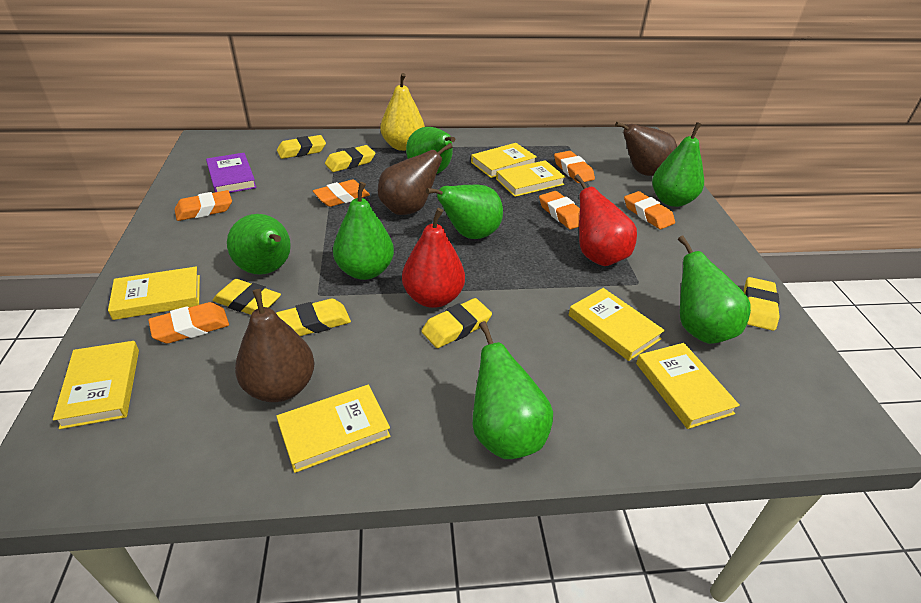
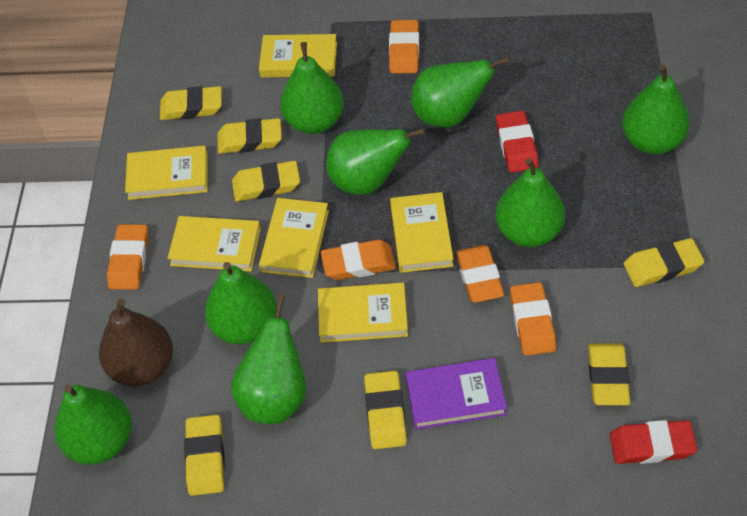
brown pear: [235,289,315,402] [378,143,453,215] [615,122,677,176] = 3 -> [99,299,173,387] = 1
green pear: [227,214,291,275] [333,182,394,280] [406,127,455,174] [426,185,503,239] [473,321,553,459] [652,122,704,207] [678,235,751,344] = 7 -> [55,385,132,465] [205,262,277,345] [231,294,307,424] [280,42,344,134] [326,128,425,195] [411,56,510,128] [496,158,565,247] [622,64,690,154] = 8
orange eraser: [148,302,229,343] [174,190,232,221] [313,180,370,207] [539,191,580,229] [554,151,595,183] [624,191,675,229] = 6 -> [107,224,149,290] [321,240,396,280] [389,20,419,74] [456,245,504,303] [510,282,556,356] = 5
red eraser: none = 0 -> [496,111,539,173] [610,420,697,464] = 2
red pear: [402,208,465,308] [574,174,637,266] = 2 -> none = 0
yellow book: [53,341,139,429] [108,267,200,320] [276,384,391,473] [471,143,537,178] [496,160,565,197] [569,288,665,361] [636,343,740,429] = 7 -> [125,146,208,200] [167,216,261,271] [259,34,337,77] [259,198,329,278] [318,282,408,343] [390,192,453,273] = 6
yellow eraser: [213,279,281,315] [276,299,351,336] [277,135,326,159] [325,145,375,172] [421,298,492,348] [744,277,780,331] = 6 -> [160,86,222,120] [184,415,225,496] [218,118,282,154] [232,161,300,202] [364,371,407,449] [588,343,630,405] [624,238,704,287] = 7
yellow pear: [380,73,425,151] = 1 -> none = 0

